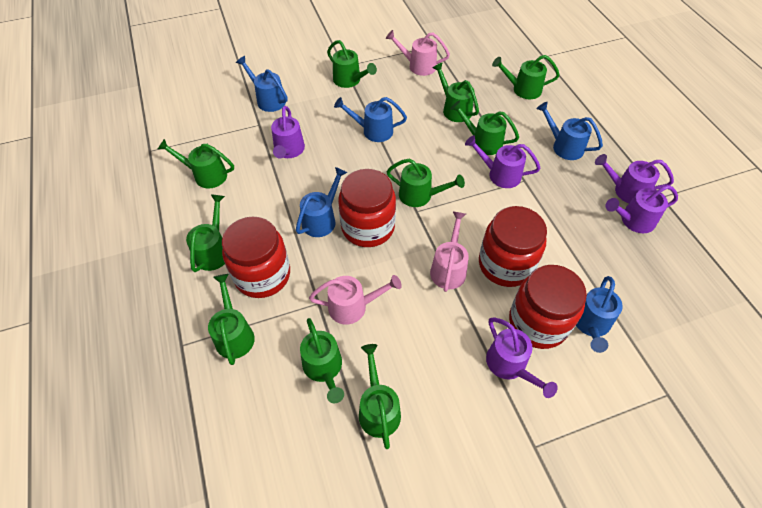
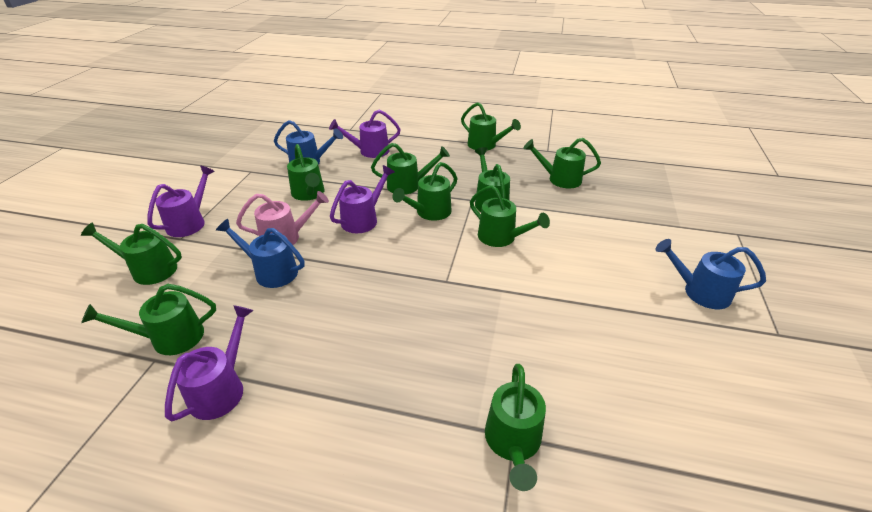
blue watering can: [236,56,288,112] [296,167,347,237] [334,97,407,142] [537,102,603,160] [576,276,623,353] = 5 -> [216,219,305,288] [274,120,343,164] [655,239,766,309] = 3
pink watering can: [309,275,402,325] [386,30,450,76] [430,212,469,292] = 3 -> [236,191,329,245] = 1
purple watering can: [271,106,305,159] [465,135,540,188] [486,317,558,398] [595,154,674,203] [606,185,678,233] = 5 -> [147,166,215,237] [165,305,254,422] [329,110,401,158] [330,165,395,233] = 4
red jar: [222,217,290,298] [338,169,396,247] [479,206,547,287] [509,265,587,349] = 4 -> none = 0

